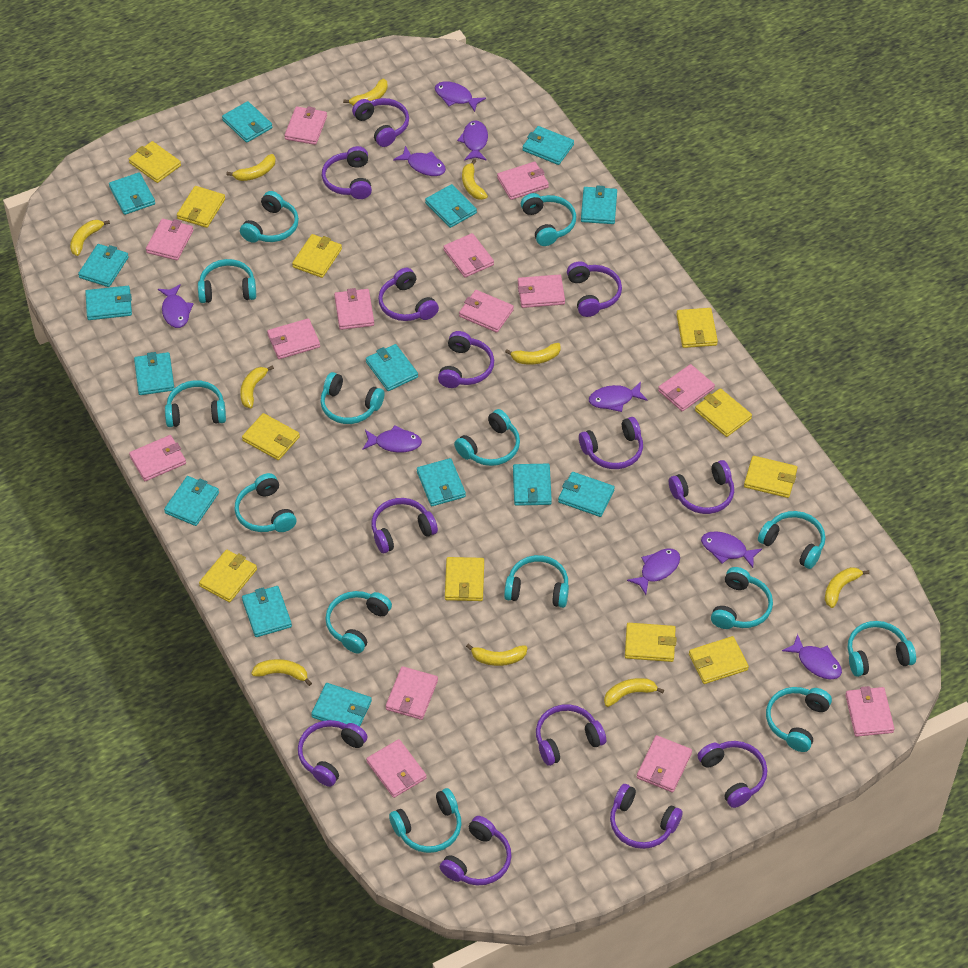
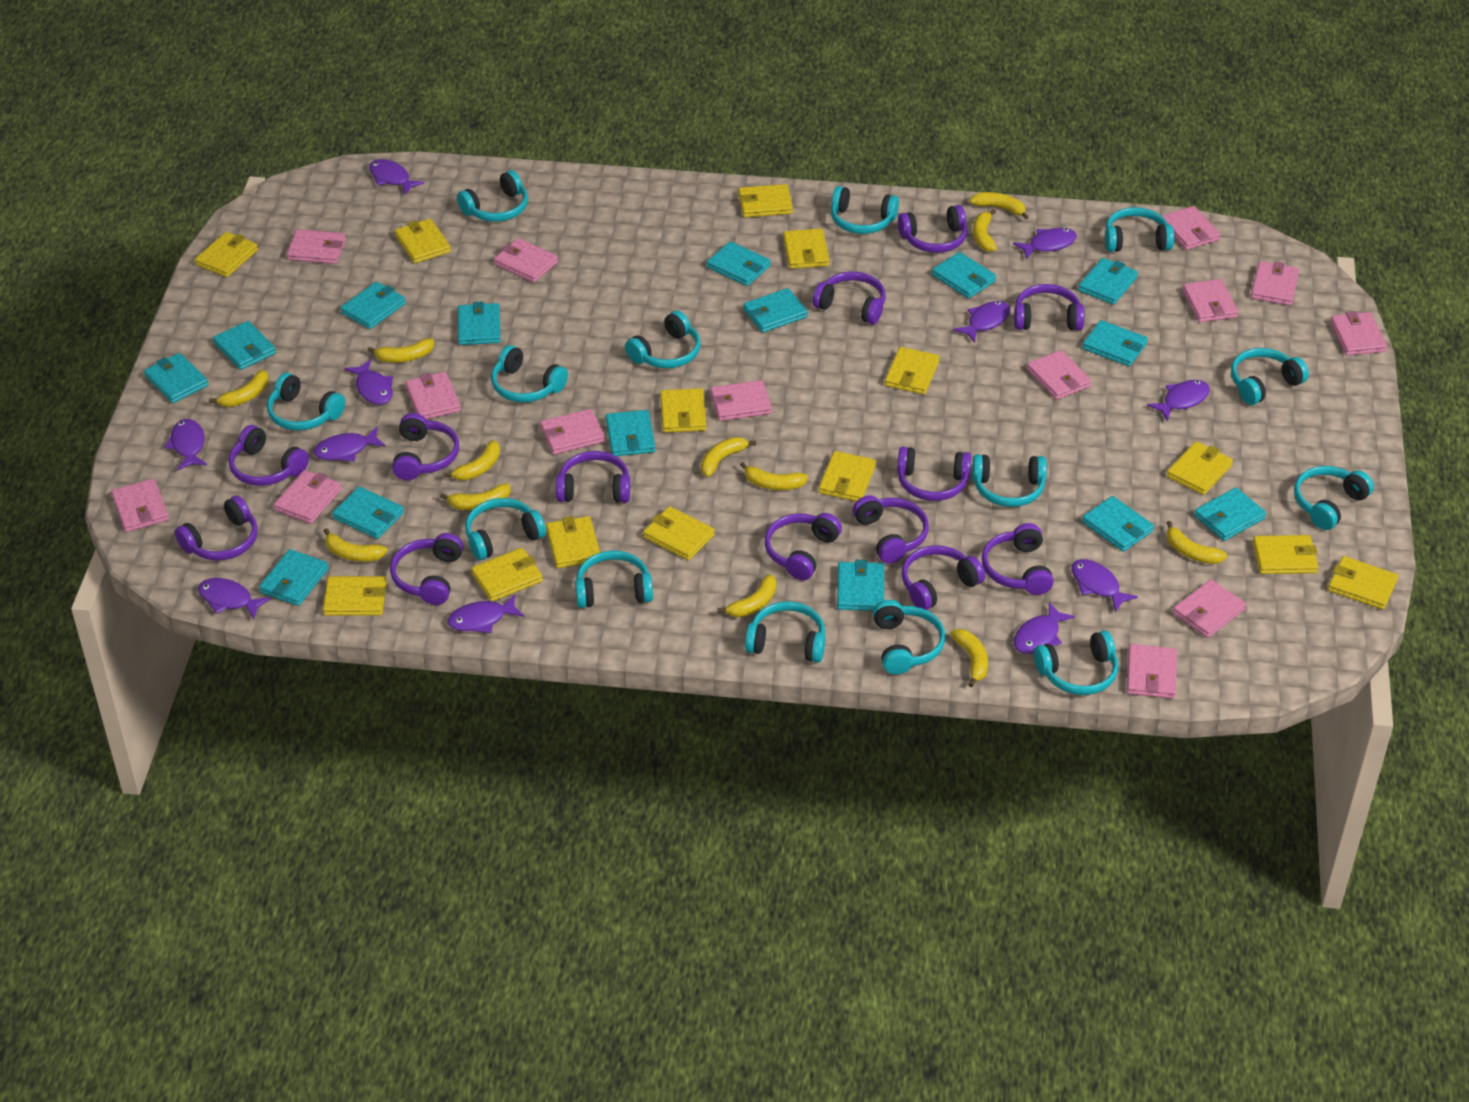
purple fish: [158,284,193,328] [363,425,422,453] [393,146,446,176] [435,81,486,112] [457,120,488,161] [589,382,648,412] [627,548,680,595] [701,531,762,568] [782,634,842,680] = 9 -> [164,419,207,470] [198,578,271,619] [314,427,386,461] [344,359,393,405] [369,159,424,195] [448,594,524,633] [953,301,1010,343] [1013,228,1077,259] [1014,602,1075,654] [1071,559,1138,612] [1147,380,1210,421] = 11
yellow banana: [70,220,110,256] [226,154,276,181] [240,365,274,408] [251,659,312,686] [343,78,388,106] [462,159,488,200] [466,644,527,666] [505,343,561,365] [604,678,664,707] [825,567,870,608] = 10 -> [209,370,269,407] [324,528,388,562] [367,338,434,363] [440,483,510,510] [444,440,500,481] [701,437,756,477] [718,574,777,617] [740,462,808,490] [951,629,988,687] [970,192,1029,220] [973,209,997,252] [1167,521,1227,564] = 12
yellow wallet: [128,141,181,183] [177,186,225,228] [199,550,257,602] [242,413,300,460] [292,234,342,278] [445,557,484,601] [625,623,677,662] [676,308,718,348] [689,636,749,684] [695,388,752,437] [744,456,797,498] = 11 -> [195,232,258,277] [323,576,387,616] [395,219,451,263] [471,548,543,602] [546,516,600,568] [643,506,715,560] [660,388,706,432] [738,184,793,217] [783,229,830,269] [819,451,876,501] [885,347,940,395] [1167,441,1233,495] [1253,535,1319,574] [1328,556,1398,610] = 14

